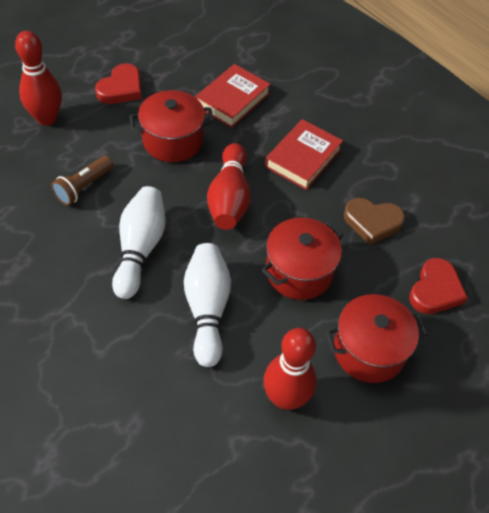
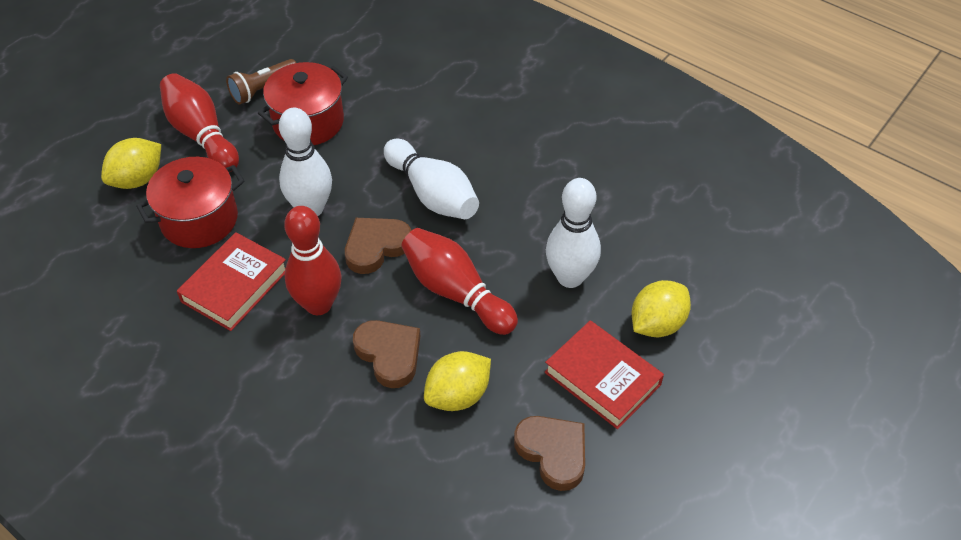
brown heart: [344,198,405,245] = 1 -> [345,218,412,274] [353,320,420,388] [514,416,585,491] = 3
red heart: [95,63,142,104] [409,258,468,314] = 2 -> none = 0
red pot: [130,90,214,162] [261,218,343,300] [325,294,428,383] = 3 -> [136,157,244,248] [258,62,348,145] = 2
white bowling pin: [112,186,166,299] [184,243,231,367] = 2 -> [279,108,332,216] [384,139,479,219] [546,178,601,288] = 3
yellow lemon: none = 0 -> [101,138,161,189] [424,351,491,411] [631,280,691,337] = 3

